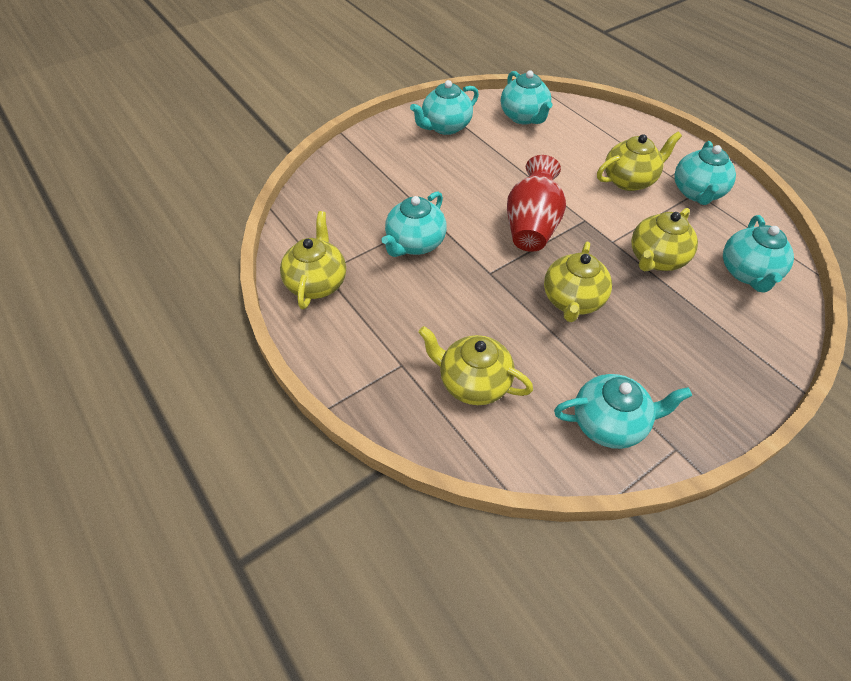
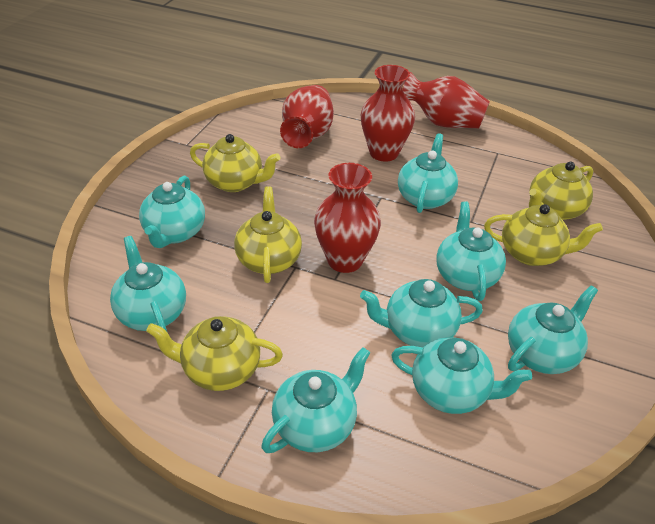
red vase: [507,155,566,252] = 1 -> [280,85,334,148] [314,163,381,273] [361,65,415,162] [402,72,490,128] = 4
turquoise teapot: [382,191,447,257] [410,80,479,135] [501,70,553,125] [554,374,692,449] [674,141,736,205] [723,215,794,293] = 6 -> [110,236,186,331] [139,176,205,248] [261,347,370,453] [360,279,483,347] [391,337,532,414] [398,133,458,213] [436,202,506,301] [508,285,598,374] = 8

